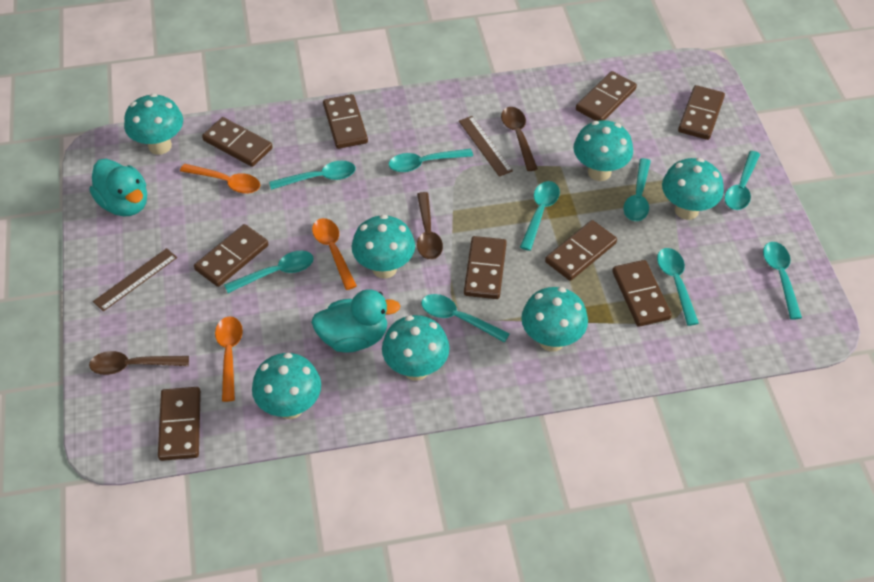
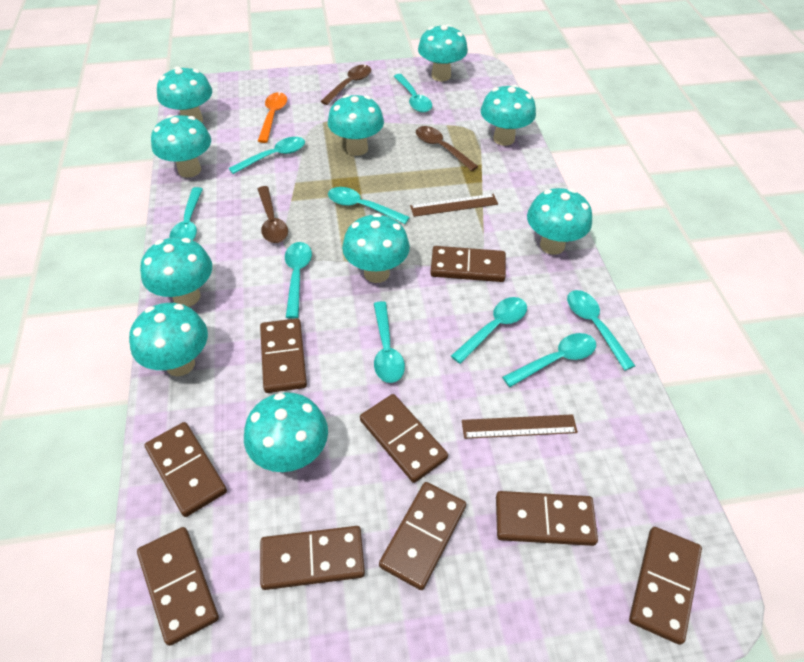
orange spoon: [180,164,260,194] [215,317,243,402] [312,218,357,290] = 3 -> [258,92,287,143] = 1
turquoise duck: [89,159,147,216] [311,289,400,353] = 2 -> none = 0
turquoise mushroom: [124,93,183,155] [252,353,321,419] [352,215,415,279] [382,315,450,381] [521,287,588,352] [573,120,633,181] [662,158,724,220] = 7 -> [129,303,208,376] [140,237,212,307] [151,115,211,178] [157,66,212,122] [244,392,328,472] [328,94,384,156] [342,213,410,283] [418,24,468,81] [481,84,536,146] [527,188,592,255] = 10

